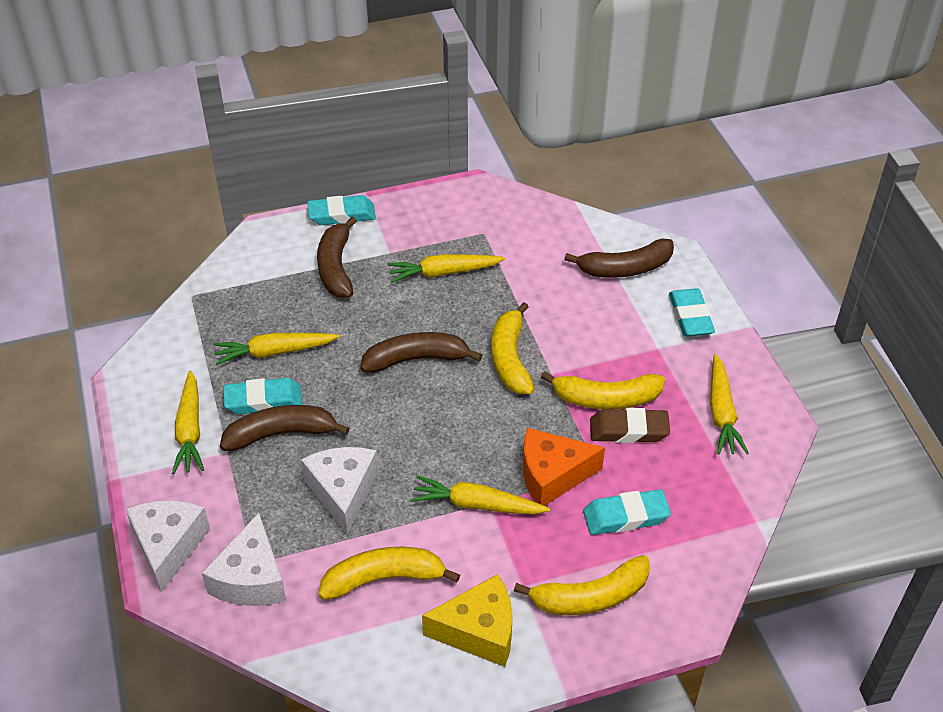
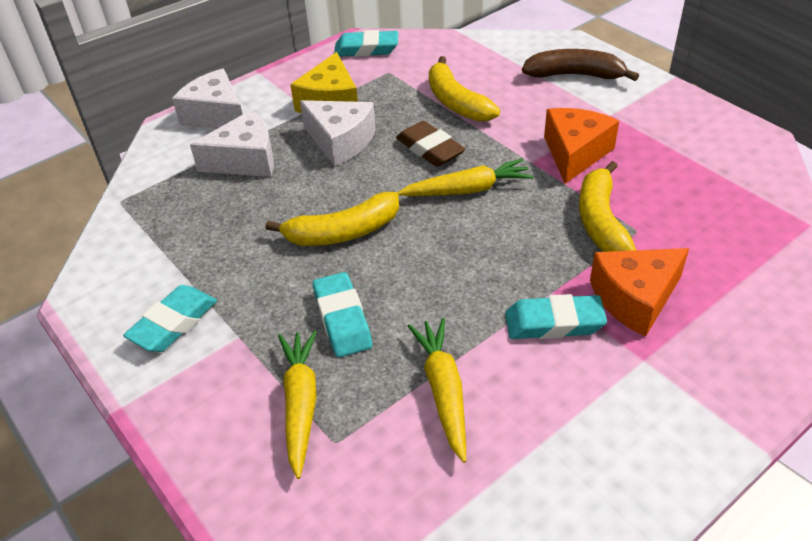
brown banana: [220,405,350,451] [317,217,357,298] [360,332,482,373] [564,239,674,278] = 4 -> [522,49,639,81] = 1
orange cheese: [523,428,605,506] = 1 -> [544,108,619,184] [590,248,689,336] = 2
yellow banana: [318,547,460,600] [491,302,535,394] [514,555,650,615] [541,371,665,409] = 4 -> [265,192,399,246] [429,56,500,121] [579,161,636,252] = 3
yellow carrot: [172,370,204,474] [213,333,340,365] [387,254,505,283] [410,475,550,515] [710,354,749,455] = 5 -> [278,330,317,479] [397,158,534,196] [408,318,466,463] = 3

